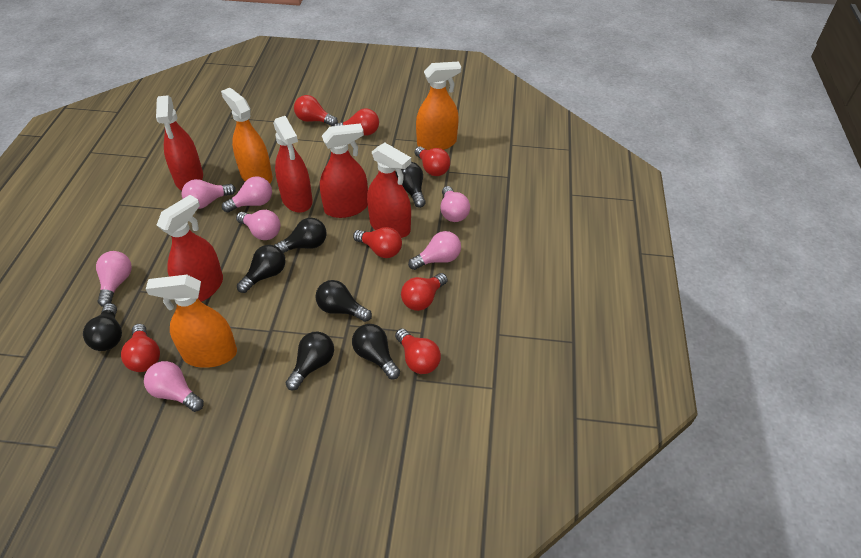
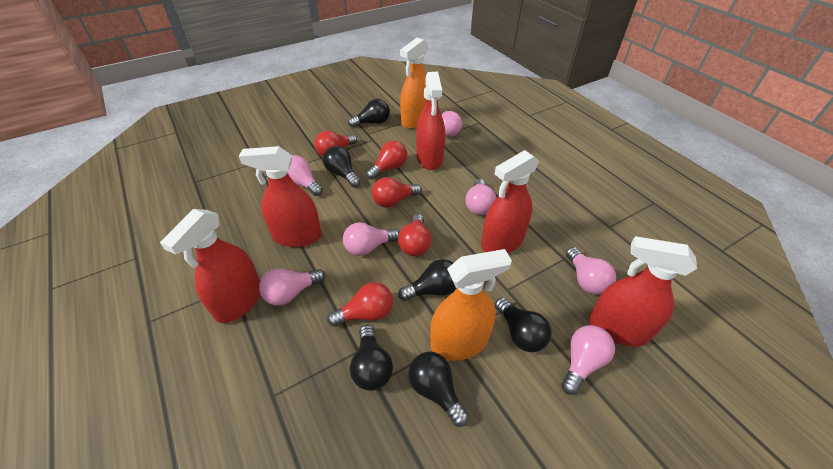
black light bulb: [83,303,122,351] [237,245,286,293] [274,218,327,253] [286,331,334,390] [316,280,372,322] [352,324,400,379] [395,162,426,208] = 7 -> [323,146,360,187] [348,99,390,127] [350,325,393,391] [398,259,456,301] [408,352,469,427] [495,298,552,352] = 6
orange spray bottle: [146,275,237,368] [221,88,273,183] [416,62,462,150] = 3 -> [400,38,428,129] [430,249,512,361] = 2
red light bulb: [121,324,160,372] [294,95,338,126] [334,108,379,135] [353,227,402,258] [395,328,441,374] [401,273,448,311] [415,147,450,176] = 7 -> [314,131,357,156] [327,282,393,327] [366,141,407,180] [372,177,422,208] [398,214,431,256] = 5

